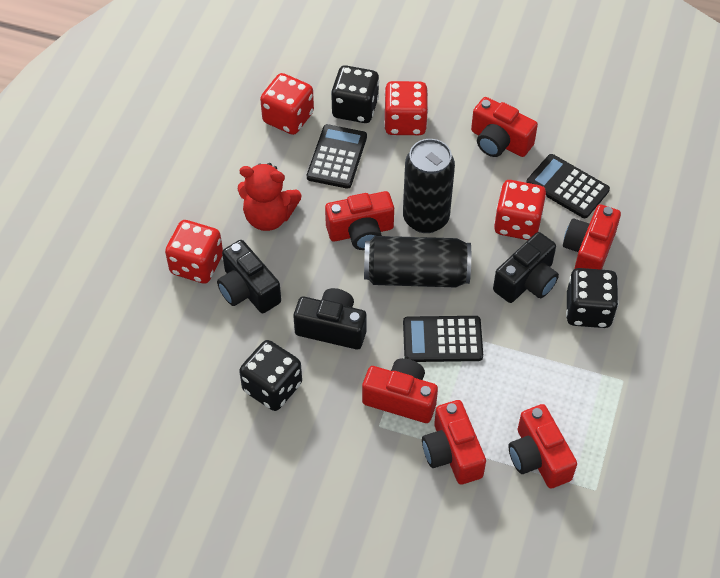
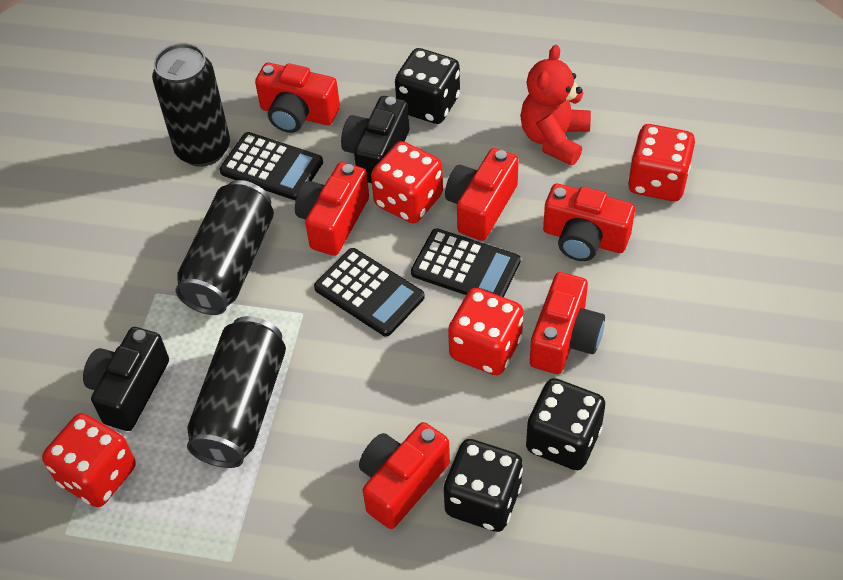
black camera: [217,240,281,313] [293,288,367,350] [493,232,559,303] = 3 -> [83,327,169,431] [341,96,409,183] = 2
black can: [364,236,471,287] [403,139,455,233] = 2 -> [152,43,230,167] [176,180,274,315] [187,316,286,468] = 3

